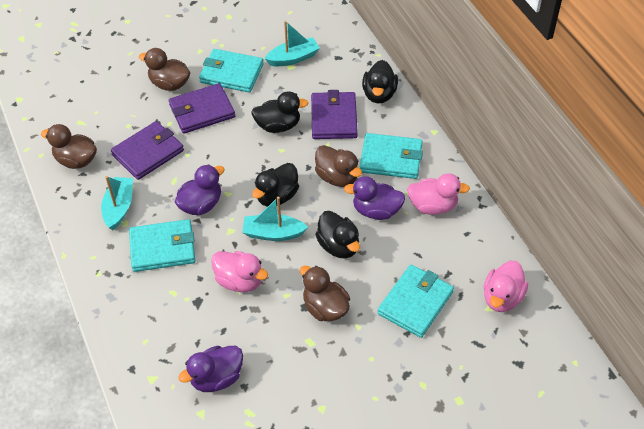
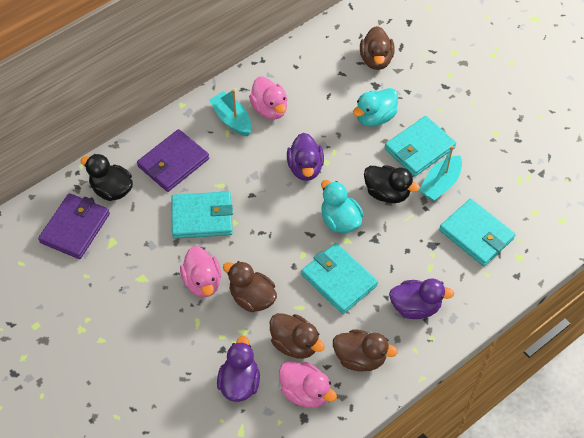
black duck: [251,91,309,133] [252,163,299,207] [315,211,360,258] [362,60,398,103] = 4 -> [80,154,133,201] [364,165,420,203] = 2
purple wallet: [111,121,184,180] [169,83,235,134] [311,90,358,139] = 3 -> [38,193,110,259] [137,129,209,192] = 2
turquoise boat: [101,176,133,230] [242,197,308,241] [265,21,320,66] = 3 -> [209,89,252,136] [419,146,462,201] = 2
turquoise duck: none = 0 -> [321,180,364,233] [353,88,398,127] = 2

